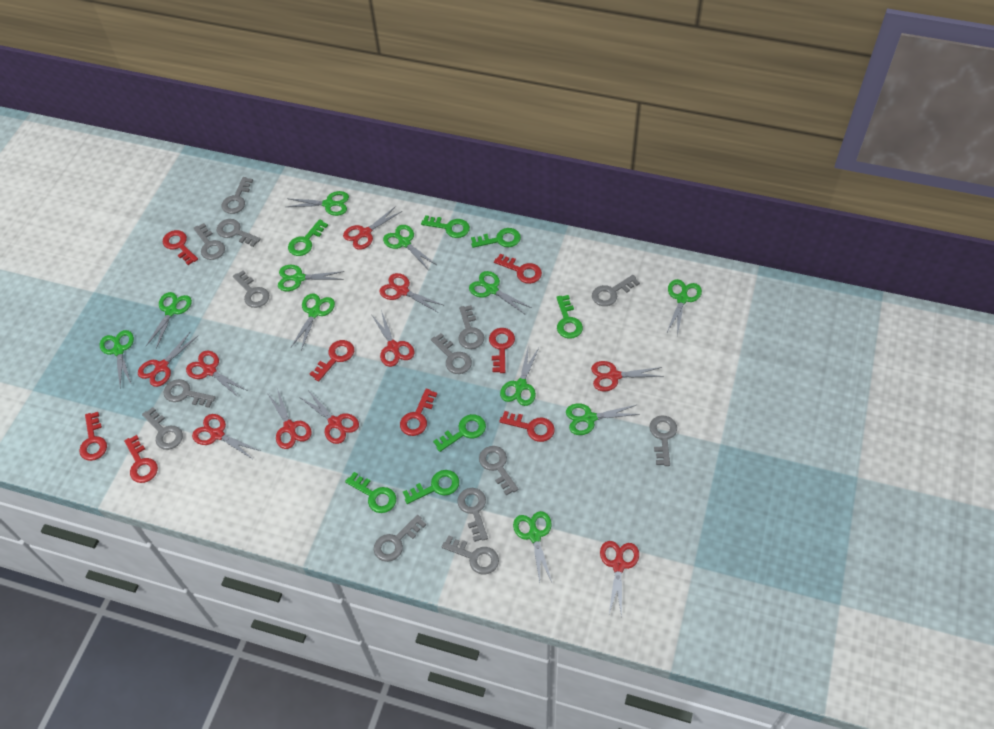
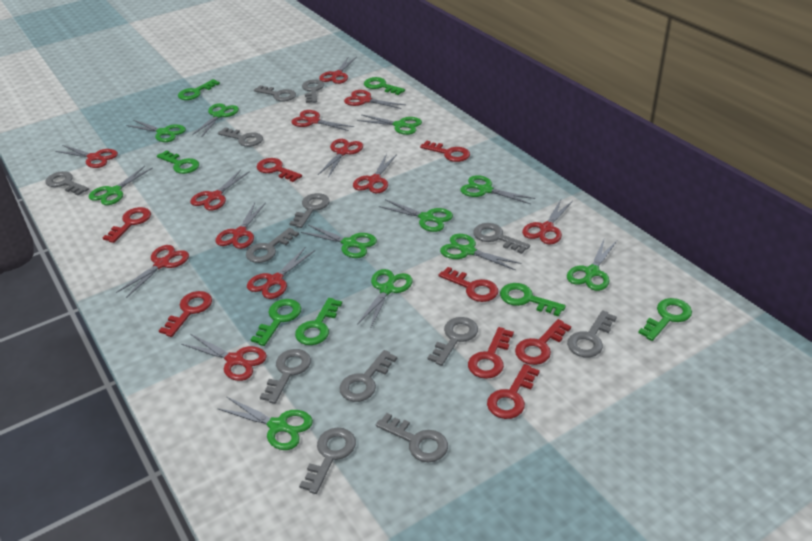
grey key: [142,407,183,450] [164,379,216,408] [194,223,225,260] [217,219,261,247] [222,177,253,214] [233,270,269,308] [374,515,426,562] [431,333,472,374] [442,535,499,574] [457,488,488,542] [458,305,484,349] [479,446,519,495] [592,275,640,306] [649,415,677,466] = 14 -> [46,171,89,196] [218,127,263,147] [246,228,299,263] [254,85,296,102] [260,349,311,404] [289,193,330,228] [299,428,356,494] [302,79,324,103] [339,350,397,402] [376,413,448,462] [428,317,478,366] [473,223,530,254] [567,310,617,357] = 13
red scissors: [138,331,198,387] [186,351,246,398] [192,414,260,459] [267,388,312,449] [301,390,359,444] [343,206,402,250] [371,310,414,367] [379,273,443,312] [591,361,664,391] [600,541,639,617] = 10 -> [55,145,118,168] [116,245,189,298] [181,334,267,381] [190,170,250,211] [215,202,266,249] [247,247,315,299] [291,110,354,131] [318,139,363,178] [319,57,357,84] [344,90,406,109] [353,153,397,193] [522,200,573,244] = 12

